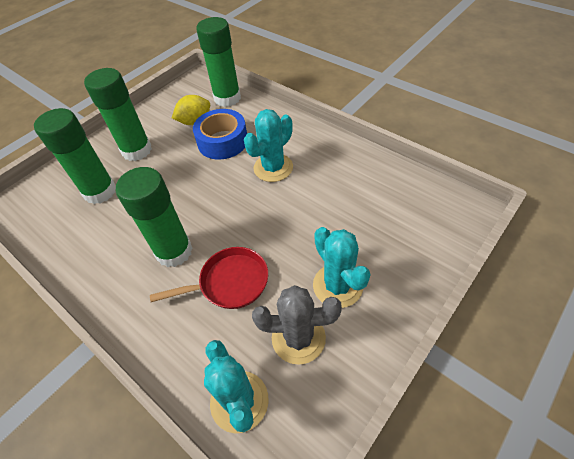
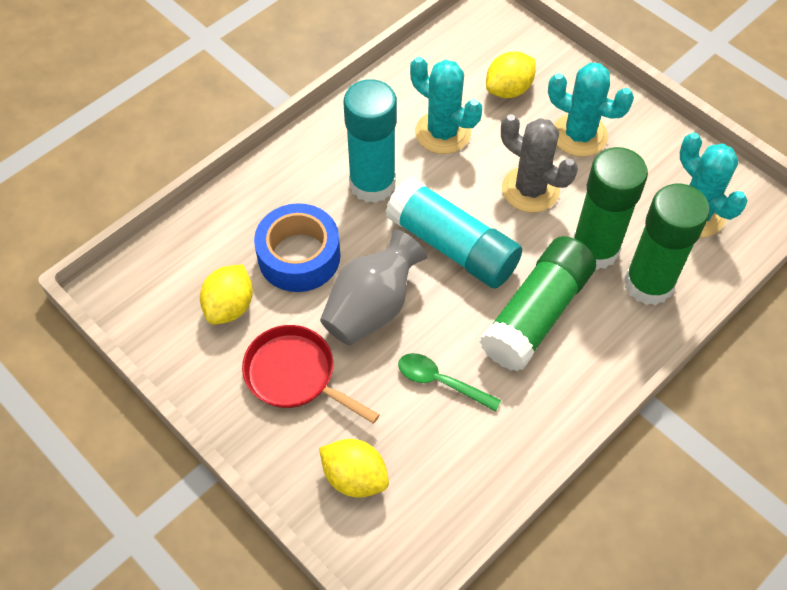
green glue stick: [34,108,116,204] [84,68,152,161] [116,167,192,267] [196,17,241,107] = 4 -> [479,236,596,371] [573,147,648,270] [624,184,710,305] = 3
green spoon: none = 0 -> [398,353,501,412] = 1
grey vase: none = 0 -> [320,229,427,346] = 1
turquoise glue stick: none = 0 -> [344,79,397,203] [385,177,522,289] = 2
yellow lemon: [172,95,210,125] = 1 -> [200,264,253,325] [319,439,389,498] [486,51,536,98] = 3

